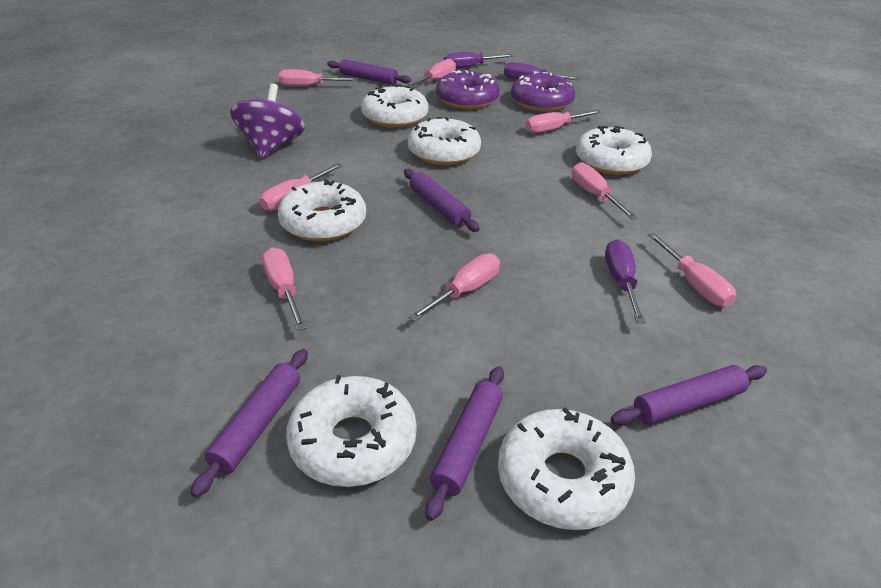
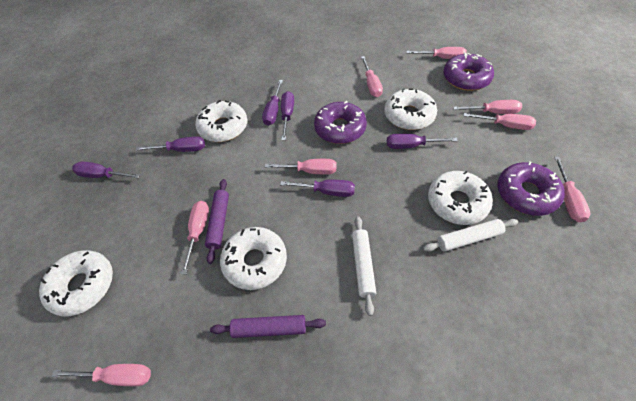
purple donut: [436,70,500,109] [511,72,575,112] = 2 -> [314,101,367,144] [443,53,494,91] [497,162,565,216] = 3
purple rolling pin: [190,349,308,498] [327,59,411,85] [404,169,480,232] [425,366,504,521] [611,365,767,426] = 5 -> [205,179,229,264] [210,315,326,338] = 2
purple screwdriver: [444,52,513,69] [504,62,580,80] [605,239,645,323] = 3 -> [72,161,140,178] [136,136,205,152] [262,80,283,126] [280,180,355,197] [281,91,294,140] [387,134,458,149] = 6
purple spinning top: [230,83,305,159] = 1 -> none = 0
white donut: [278,179,366,242] [286,375,417,487] [361,85,428,128] [408,117,481,165] [498,407,635,530] [576,126,652,175] = 6 -> [39,250,113,316] [195,100,247,142] [220,227,287,290] [384,88,437,130] [428,171,493,225] = 5
white rolling pin: none = 0 -> [352,216,376,316] [423,219,518,252] = 2

